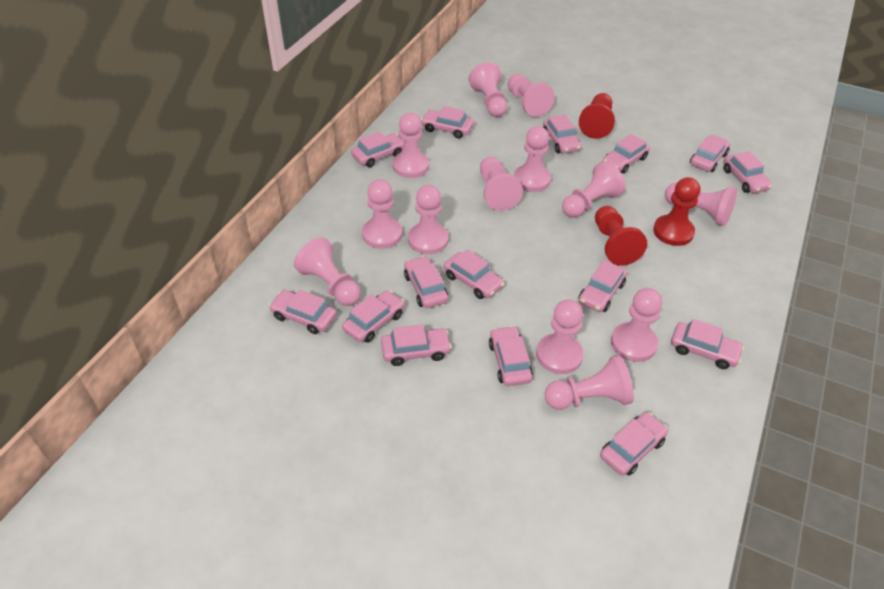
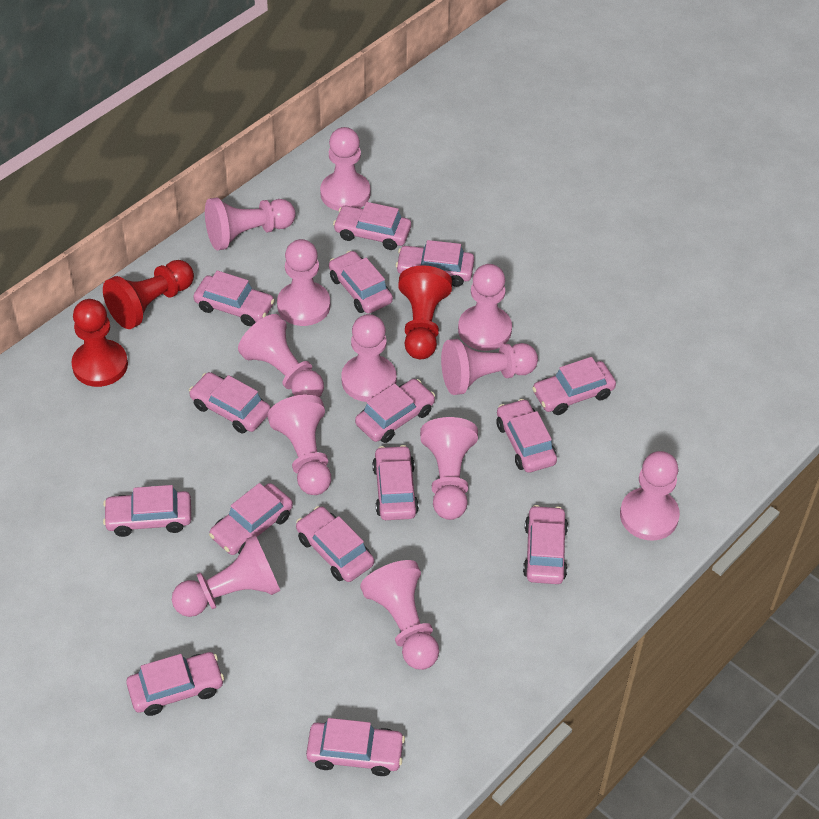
pink pawn: [294,237,361,306] [362,179,402,249] [393,113,429,178] [408,185,449,254] [469,62,507,117] [480,157,523,211] [508,74,555,117] [514,126,551,192] [536,299,584,374] [544,355,634,410] [562,161,626,218] [611,288,662,362] [665,183,737,226] = 13 -> [172,535,280,617] [205,198,296,250] [238,314,324,398] [267,394,331,495] [277,239,330,326] [320,127,370,211] [341,314,397,402] [360,560,439,670] [420,417,478,520] [441,339,538,395] [458,264,512,351] [620,451,680,541] = 12

